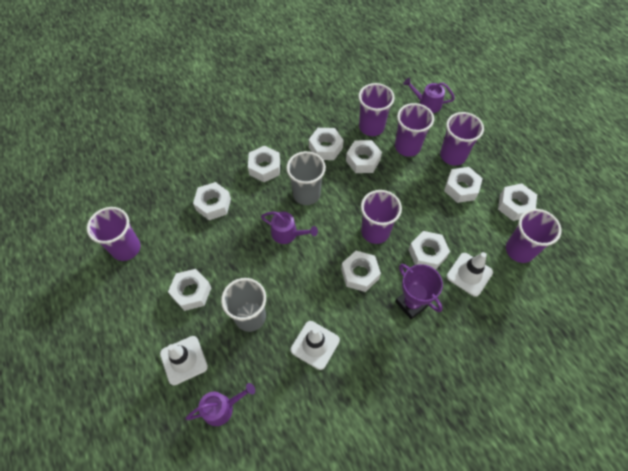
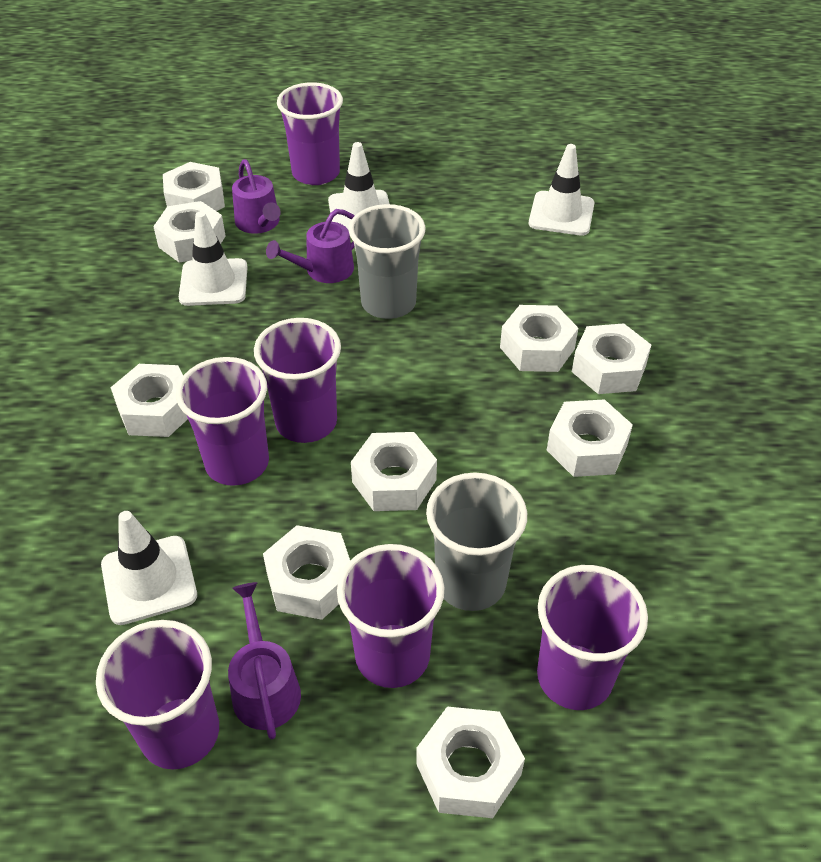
purple trophy: [395,264,443,319] = 1 -> none = 0
white traffic cone: [160,336,208,385] [291,321,340,370] [447,252,493,297] = 3 -> [101,511,197,625] [179,211,248,306] [328,142,389,231] [529,144,594,236] = 4

